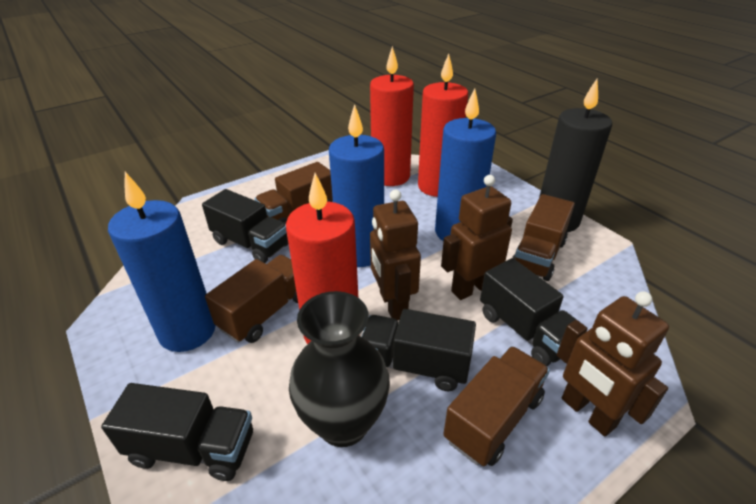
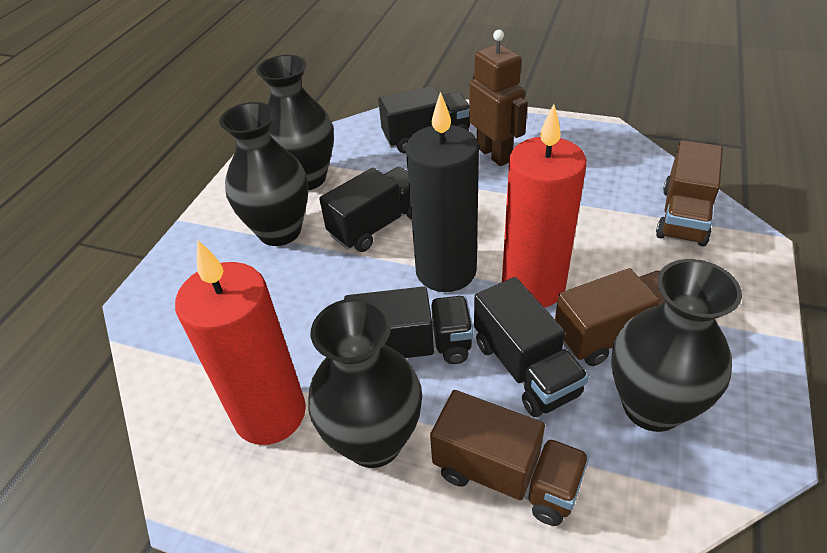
black vase: [289,291,390,447] = 1 -> [219,102,308,246] [256,55,334,190] [308,298,422,468] [611,259,742,432] = 4
blue candle: [108,172,216,352] [329,104,384,267] [435,88,496,241] = 3 -> none = 0
brown robot: [370,190,421,320] [441,175,513,300] [557,292,669,437] = 3 -> [469,30,528,166] = 1
brown truck: [205,255,298,343] [255,162,333,224] [443,346,550,466] [512,194,575,281] = 4 -> [430,390,589,526] [555,268,665,366] [656,140,723,246] = 3
red candle: [286,173,358,344] [370,46,414,186] [418,54,468,197] = 3 -> [175,240,306,445] [502,104,586,308] = 2

